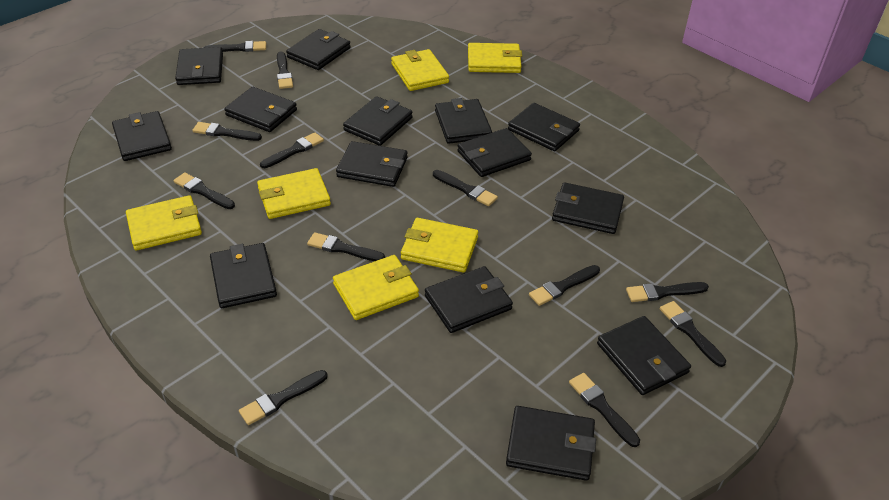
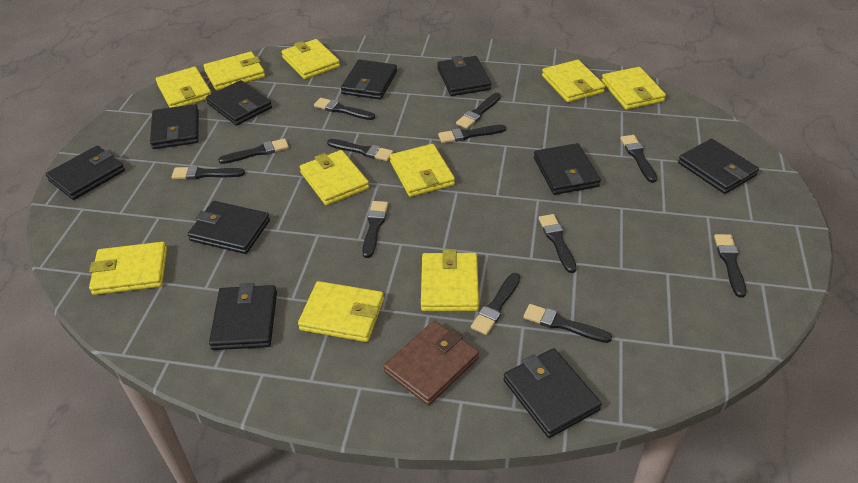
black wallet: [112,111,172,161] [175,47,223,85] [210,243,277,308] [224,87,297,132] [286,29,351,70] [336,141,408,187] [343,96,413,146] [425,266,513,333] [435,98,492,144] [457,128,532,177] [506,406,596,481] [508,103,580,151] [552,182,624,234] [597,316,691,395] = 14 -> [46,146,125,200] [150,104,199,149] [188,201,270,254] [206,80,272,126] [209,283,277,350] [341,59,397,99] [437,56,491,96] [503,348,602,438] [534,143,601,195] [678,139,759,194] = 10
brown wallet: none = 0 -> [383,321,479,406] = 1
yellow wallet: [126,195,202,251] [257,168,331,219] [333,255,419,320] [391,49,449,91] [401,218,478,273] [468,43,522,73] = 6 -> [89,242,167,295] [156,67,211,108] [203,52,265,91] [281,39,340,79] [298,281,384,342] [300,150,369,205] [390,144,455,197] [421,250,479,311] [542,60,605,102] [601,67,666,110] = 10

